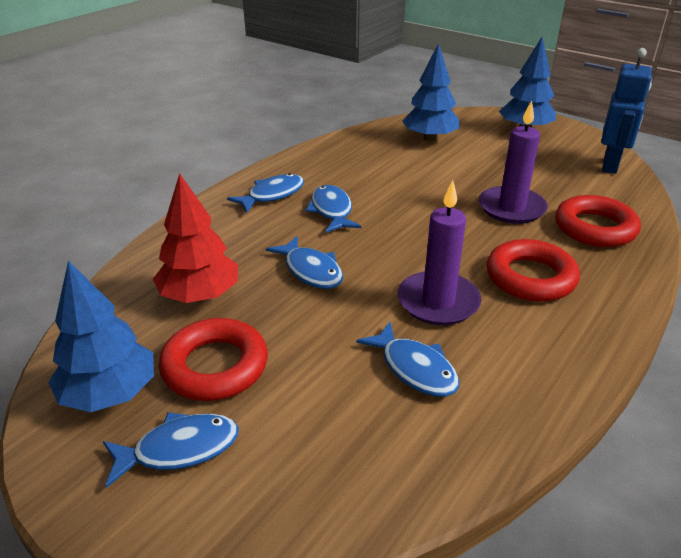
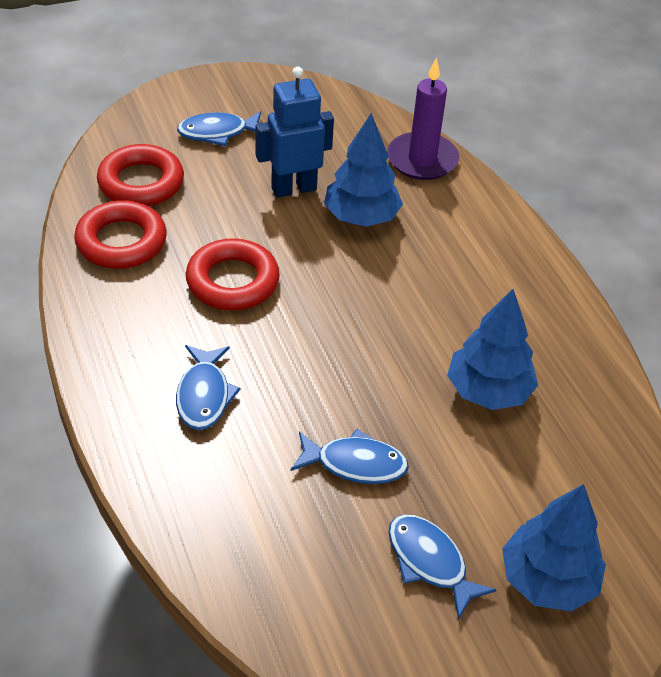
blue fish: [103,412,239,488] [227,173,304,213] [266,236,343,289] [306,185,361,233] [356,322,459,397] = 5 -> [176,345,241,430] [177,111,261,146] [291,429,409,484] [388,515,496,620] = 4
purple candle: [398,180,481,325] [479,101,548,224] = 2 -> [387,57,459,180] = 1
red tree: [153,173,238,303] = 1 -> none = 0

